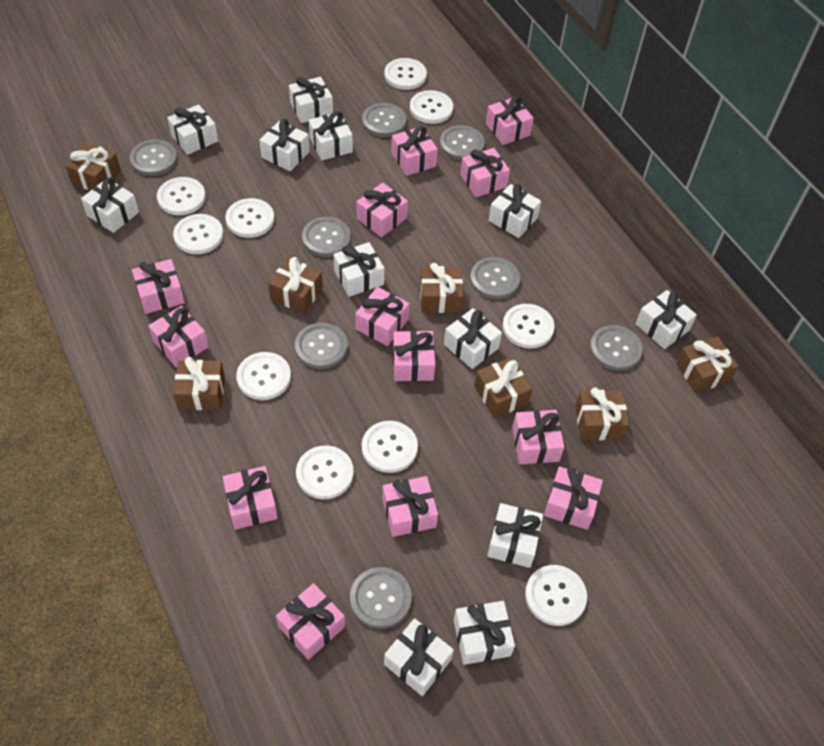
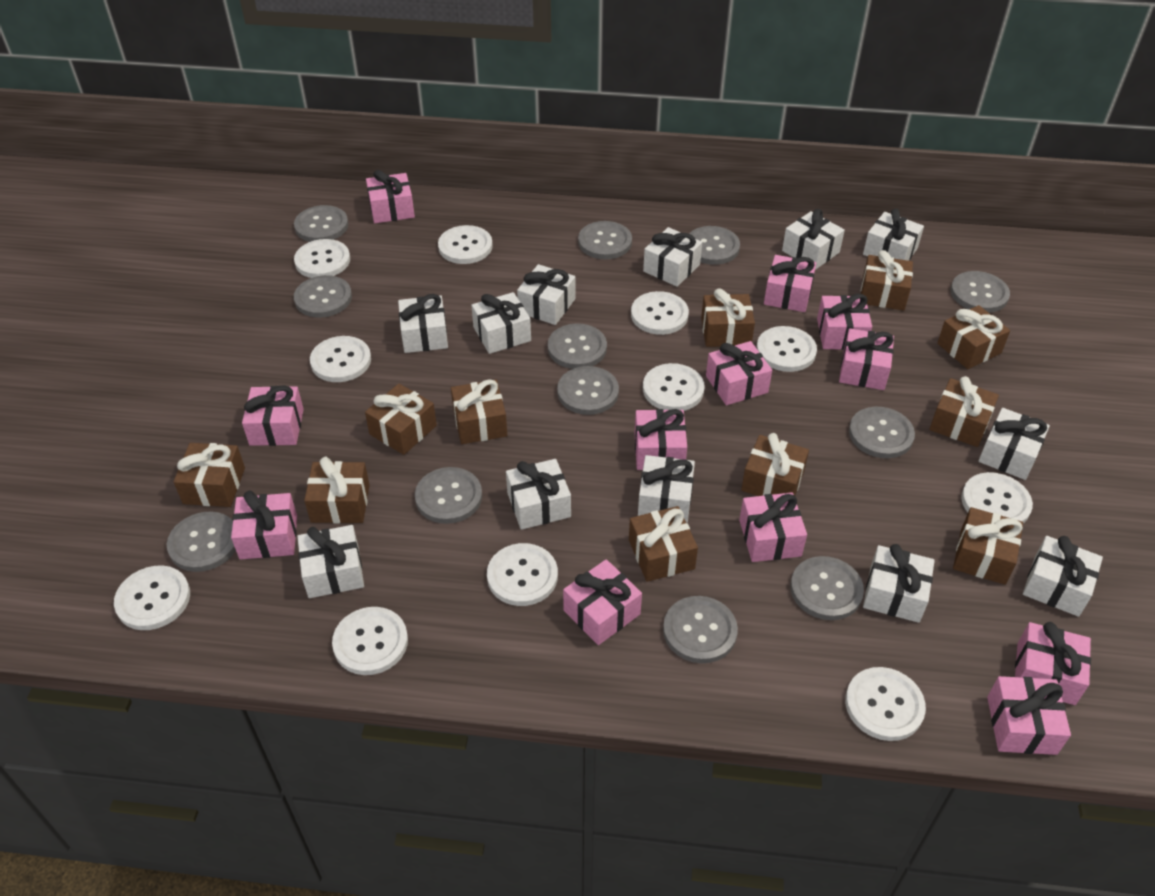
brown gift: [65,143,121,191] [173,357,225,410] [268,257,323,314] [420,263,463,313] [474,357,532,418] [575,387,629,440] [676,336,739,393] = 7 -> [174,443,245,507] [304,457,370,523] [365,384,437,455] [451,379,507,444] [629,506,698,582] [701,288,755,347] [741,433,809,496] [861,250,913,310] [929,376,999,447] [937,305,1010,369] [953,507,1023,585] = 11
grey button: [130,139,177,176] [295,323,348,369] [302,217,351,257] [350,567,412,629] [362,103,406,137] [440,125,485,160] [470,257,520,299] [590,325,643,371] = 8 -> [167,511,236,572] [294,205,348,242] [294,275,352,318] [415,467,482,524] [548,323,607,369] [557,366,619,415] [578,221,632,259] [663,596,738,663] [689,226,740,265] [790,556,864,620] [849,407,915,458] [950,271,1010,313] = 12
pink gift: [132,259,185,314] [148,306,209,367] [223,466,278,530] [276,583,345,660] [355,287,410,346] [357,183,408,237] [382,476,438,537] [391,126,438,176] [393,330,435,381] [460,148,510,197] [486,96,534,145] [512,410,564,464] [544,467,603,530] = 13 -> [231,491,297,560] [242,385,304,446] [366,170,415,223] [563,559,642,645] [635,409,687,470] [706,341,772,405] [739,492,807,562] [764,255,816,312] [817,294,872,350] [839,328,894,390] [987,676,1071,755] [1015,622,1091,705] = 12
white button: [157,177,206,215] [173,214,223,254] [225,198,274,238] [236,352,291,400] [296,445,353,499] [362,421,418,473] [384,58,427,90] [410,90,453,124] [503,304,555,349] [525,565,587,626] = 10 -> [114,566,190,630] [294,239,350,278] [310,336,371,382] [332,607,408,675] [438,225,493,264] [487,543,558,606] [631,291,689,335] [643,363,705,411] [756,326,817,372] [845,667,926,741] [961,472,1033,524] = 11

